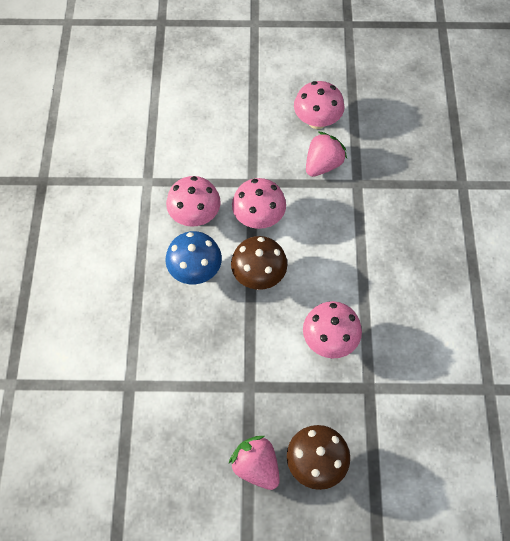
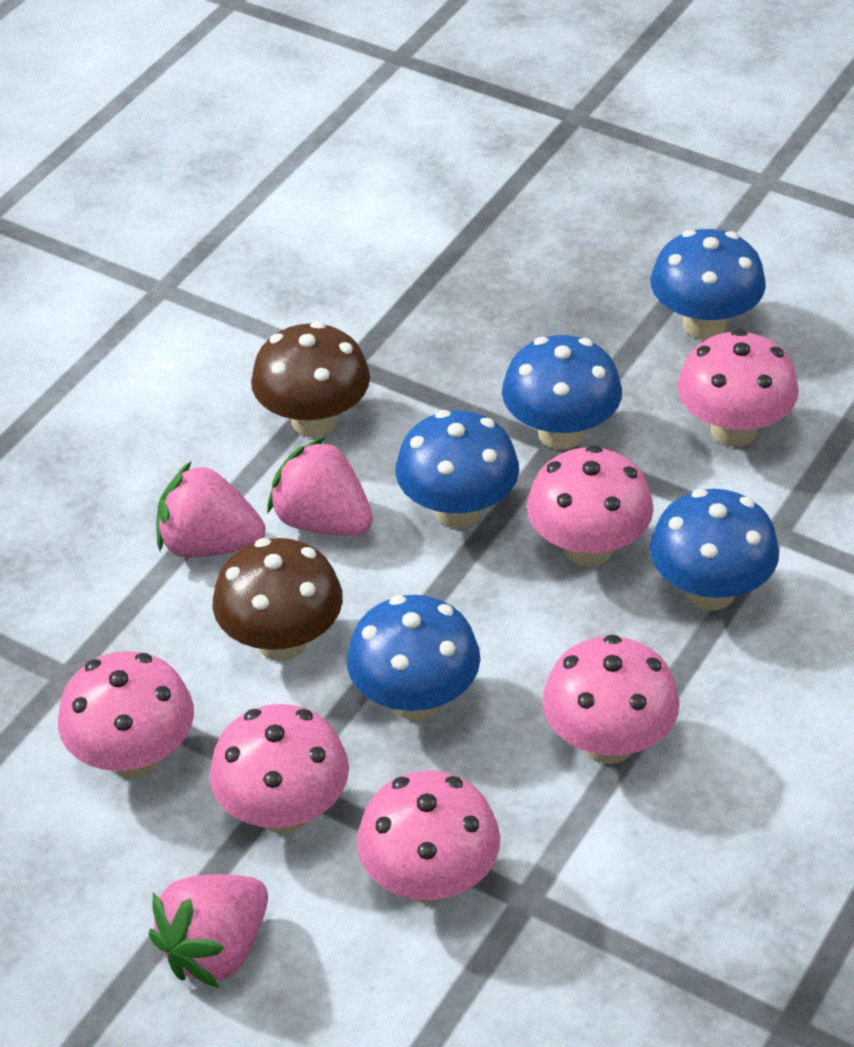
blue mushroom: [165,231,222,284] = 1 -> [347,595,480,720] [396,410,519,528] [502,335,622,450] [650,229,766,339] [650,489,779,610] = 5
pink mushroom: [166,176,221,227] [232,178,286,229] [294,81,345,129] [303,301,362,358] = 4 -> [58,651,194,779] [210,704,349,834] [357,771,500,903] [527,445,654,567] [542,634,680,764] [677,329,799,447] = 6
pink strawberry: [229,436,280,490] [306,132,347,177] = 2 -> [149,874,268,988] [156,461,266,558] [267,437,373,536] = 3

